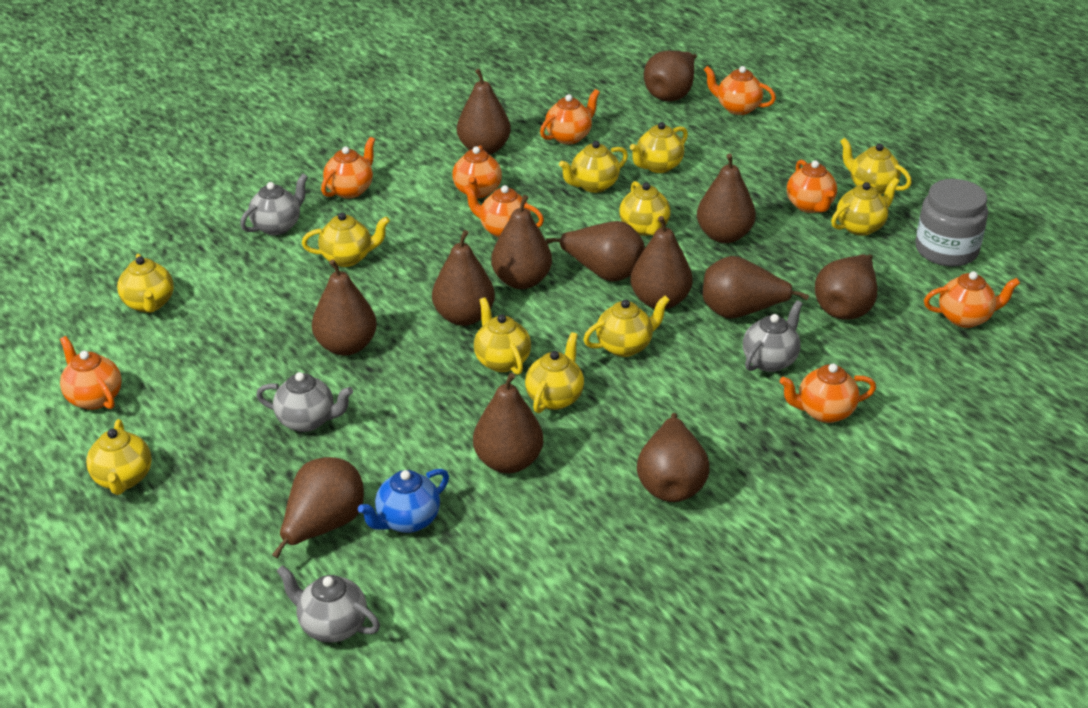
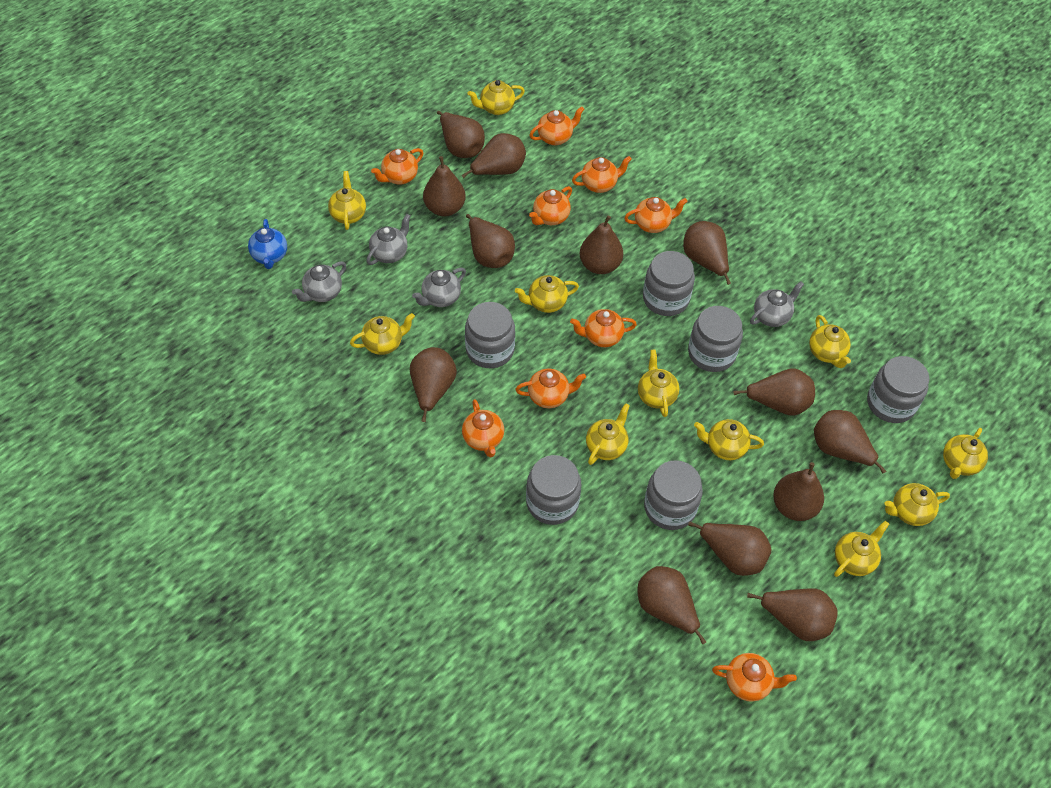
grey jar: [915,179,988,267] = 1 -> [465,302,515,368] [526,455,581,525] [643,251,695,316] [644,460,703,530] [688,306,743,372] [867,356,929,423] = 6

